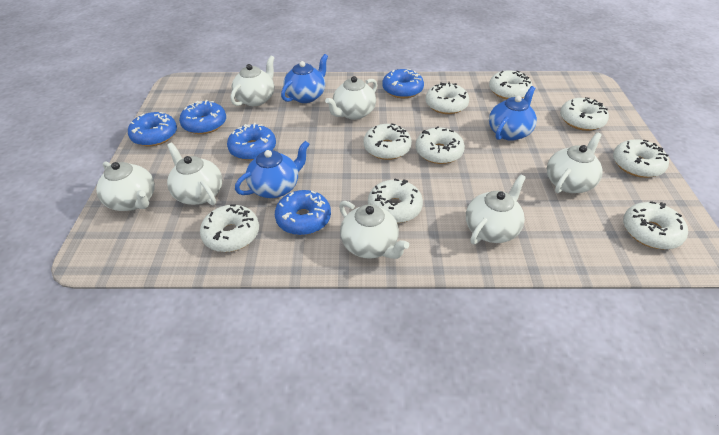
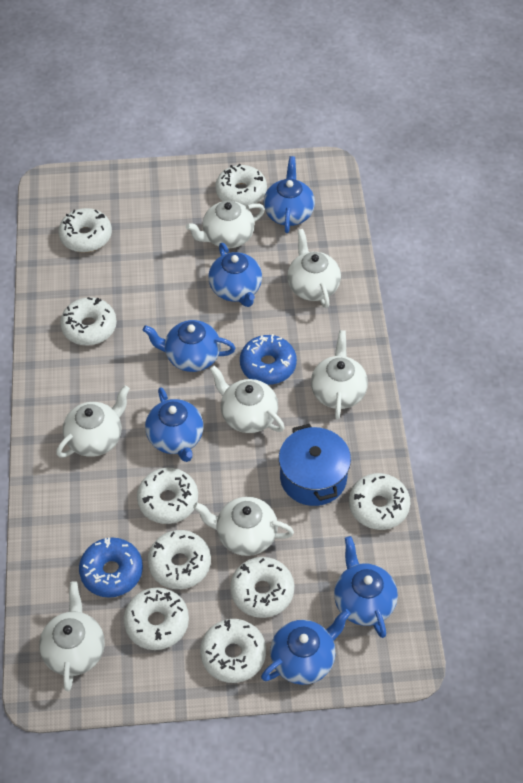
blue donut: [128,112,177,146] [179,100,226,134] [227,123,276,160] [275,190,331,235] [382,69,424,98] = 5 -> [79,537,143,598] [240,334,297,385] = 2
blue pot: none = 0 -> [279,424,351,506] = 1
blue teapot: [235,141,310,198] [281,54,328,103] [489,86,537,141] = 3 -> [143,320,235,372] [145,387,203,462] [208,243,262,307] [261,609,351,685] [264,156,315,233] [334,536,398,638] = 6

